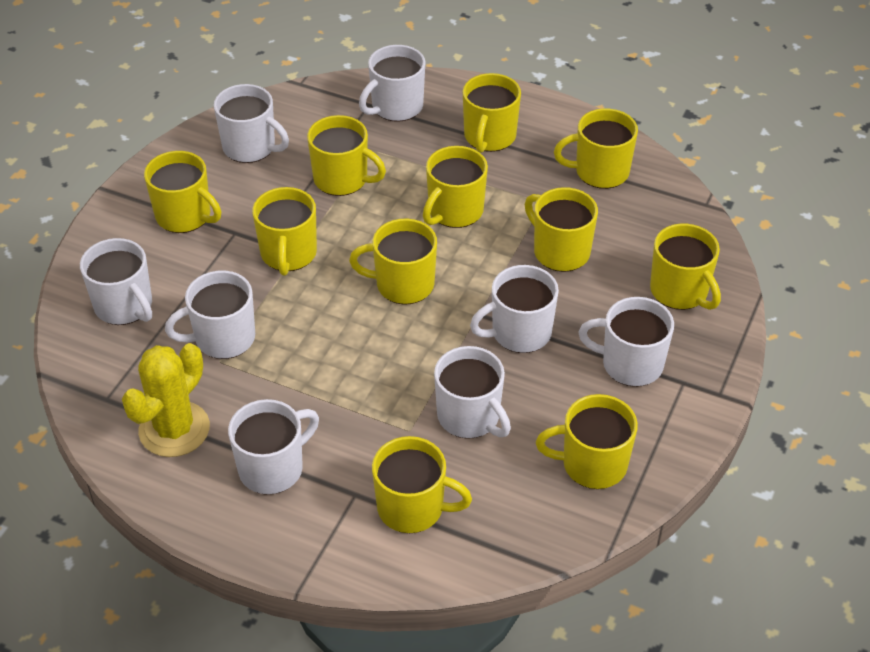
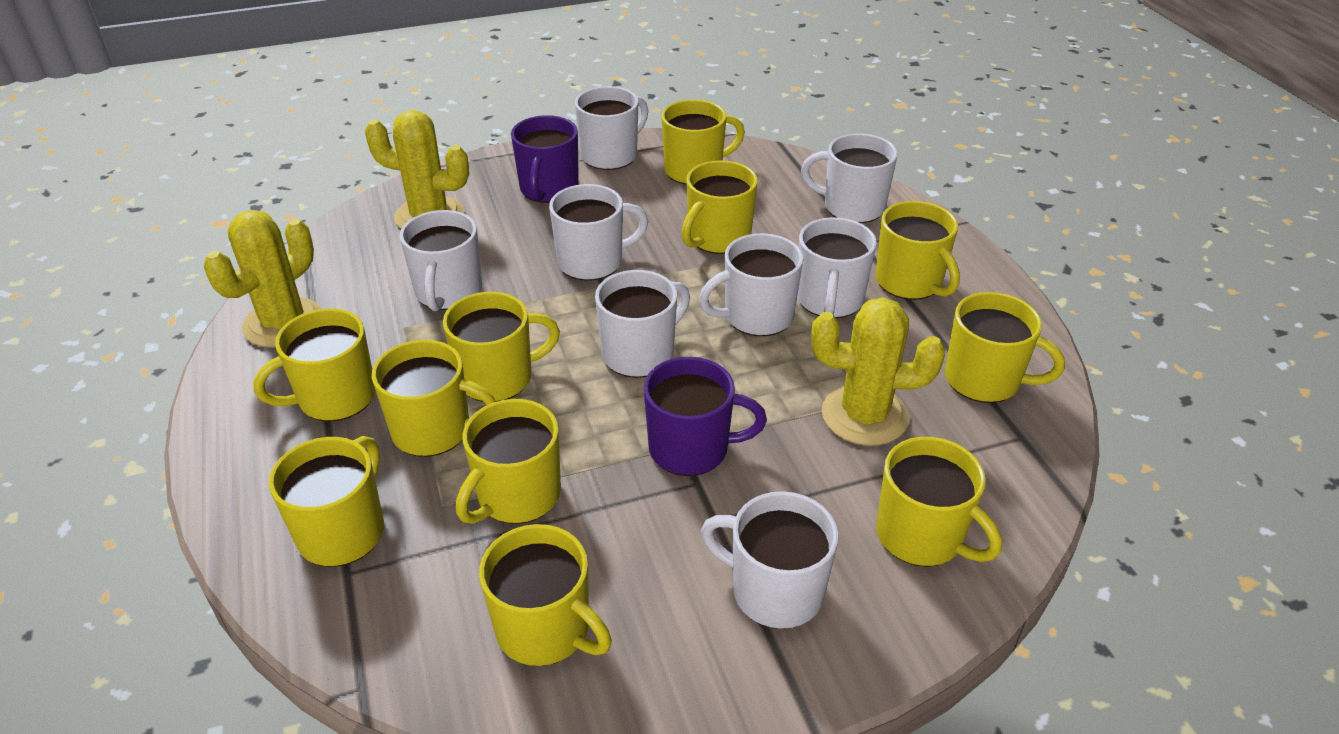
purple mug: none = 0 -> [511,115,579,203] [643,357,767,476] = 2
yellow cactus: [122,343,210,457] = 1 -> [204,210,322,348] [365,110,469,229] [811,297,945,446] = 3

